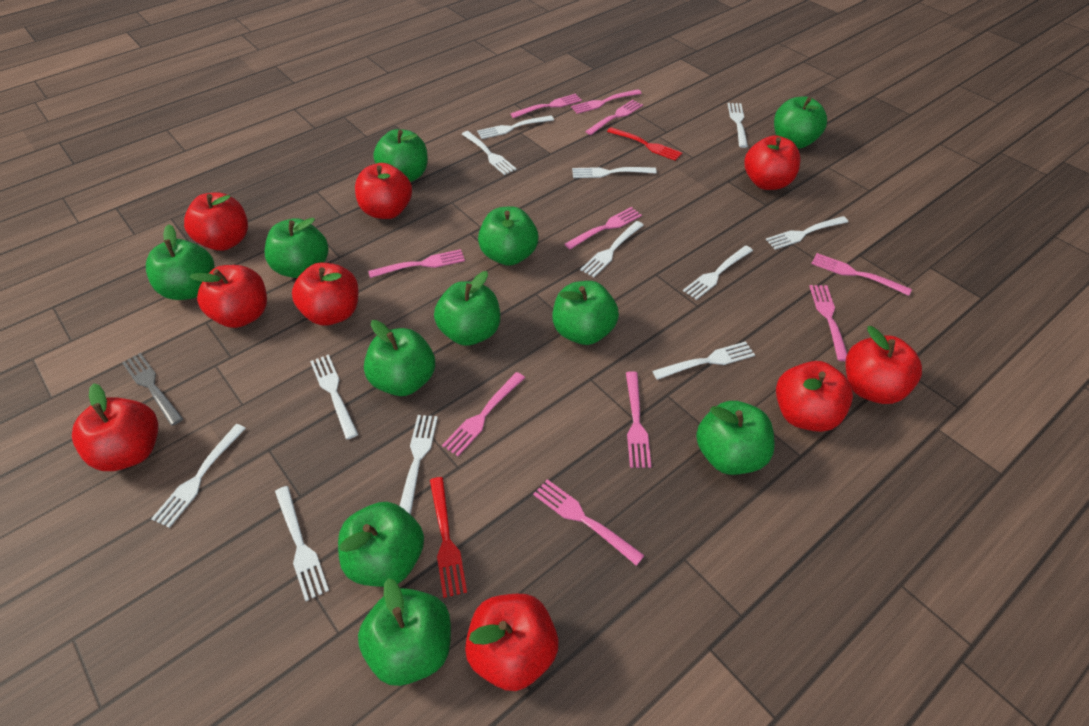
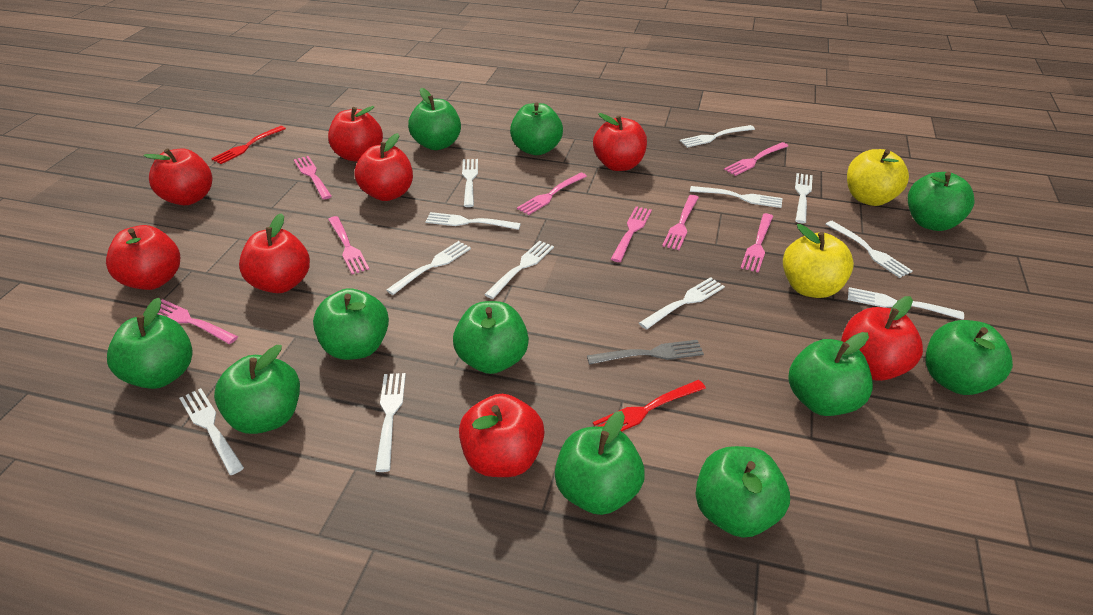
pink fork: [368,249,465,278] [442,372,525,456] [511,94,582,118] [533,479,645,566] [565,207,642,249] [571,89,642,114] [585,100,643,135] [626,371,651,468] [809,285,847,361] [811,253,912,296] = 10 -> [157,299,238,344] [293,156,332,199] [328,216,369,274] [517,172,587,215] [611,206,652,262] [662,195,699,250] [724,142,788,176] [741,213,773,273] = 8
red apple: [72,383,158,471] [184,192,248,251] [189,265,267,328] [292,263,358,325] [355,163,412,219] [465,594,558,691] [744,135,801,190] [776,361,853,432] [845,326,922,404] = 9 -> [106,225,180,290] [143,148,212,205] [239,213,310,293] [328,106,383,162] [354,133,413,201] [459,394,545,477] [593,113,647,171] [841,296,923,381] = 8
yellow apple: none = 0 -> [783,224,854,298] [847,149,909,206] = 2

